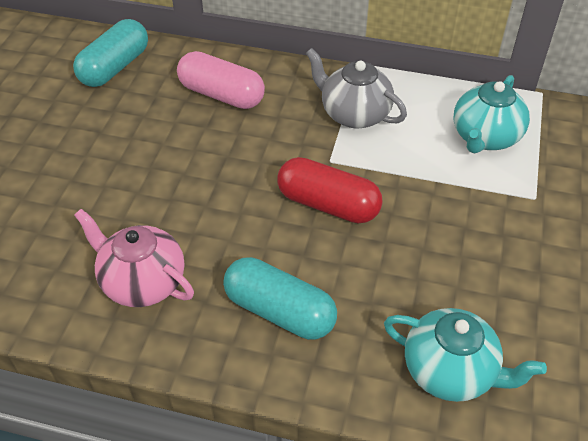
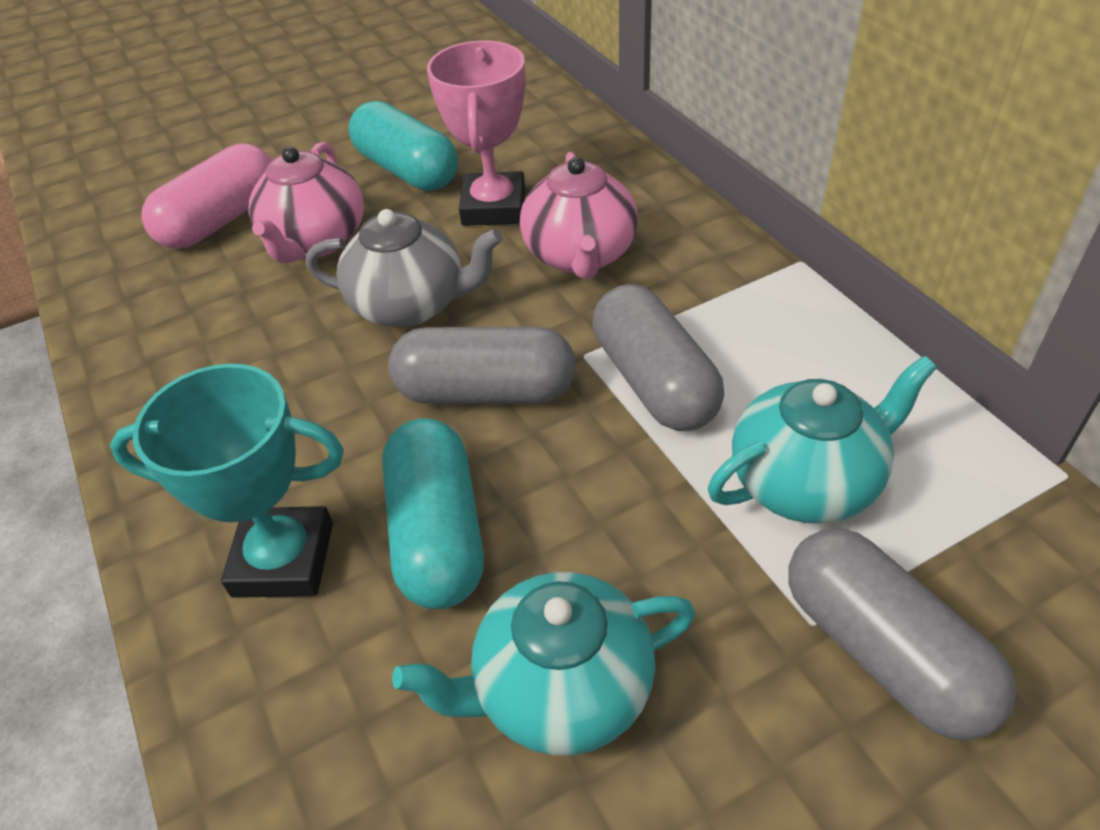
grey capsule: none = 0 -> [388,326,576,404] [593,284,724,431] [788,528,1016,740] = 3
pink teapot: [74,209,194,307] = 1 -> [249,142,364,263] [520,152,638,279] = 2
pink trophy: none = 0 -> [427,41,525,226] = 1
red capsule: [278,157,383,223] = 1 -> none = 0
turquoise trophy: none = 0 -> [110,364,344,598] = 1

